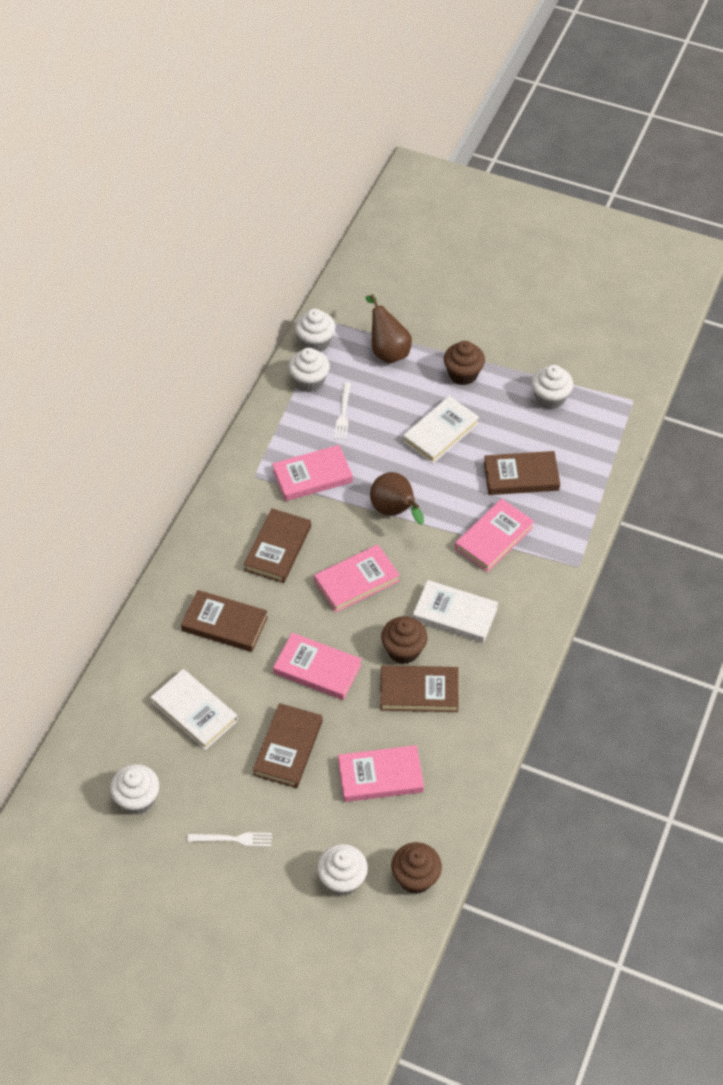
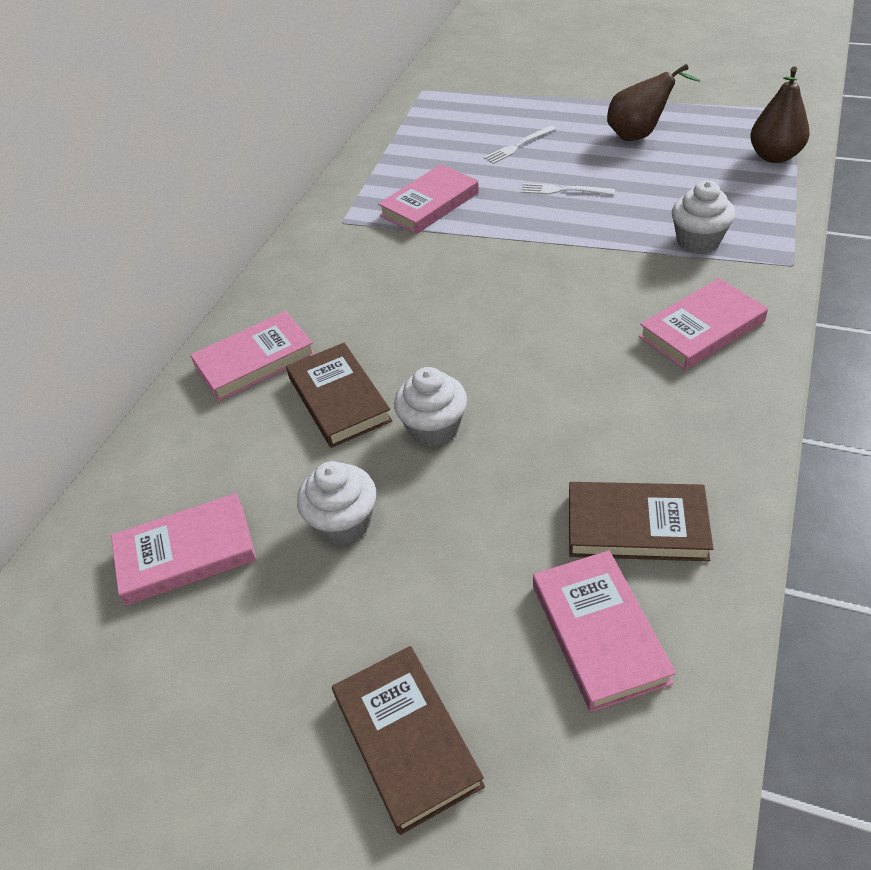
brown book: [181,590,268,652] [244,508,311,583] [253,703,323,788] [380,665,459,712] [484,451,560,495] = 5 -> [286,343,392,448] [332,646,485,835] [569,482,713,561] = 3
brown cupcake: [381,616,428,664] [391,842,442,894] [444,341,485,385] = 3 -> none = 0
white book: [150,669,238,750] [403,396,479,464] [413,580,498,643] = 3 -> none = 0
white cupcake: [110,764,159,814] [288,348,330,392] [295,309,336,352] [317,844,368,895] [532,365,573,409] = 5 -> [297,461,376,545] [394,367,467,447] [672,181,735,254] = 3

